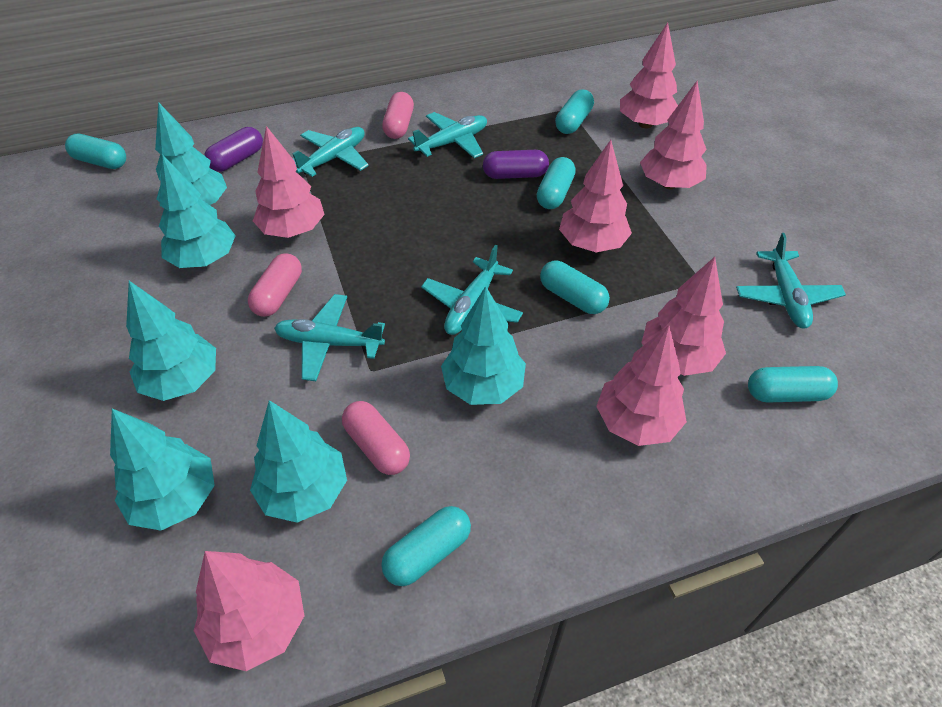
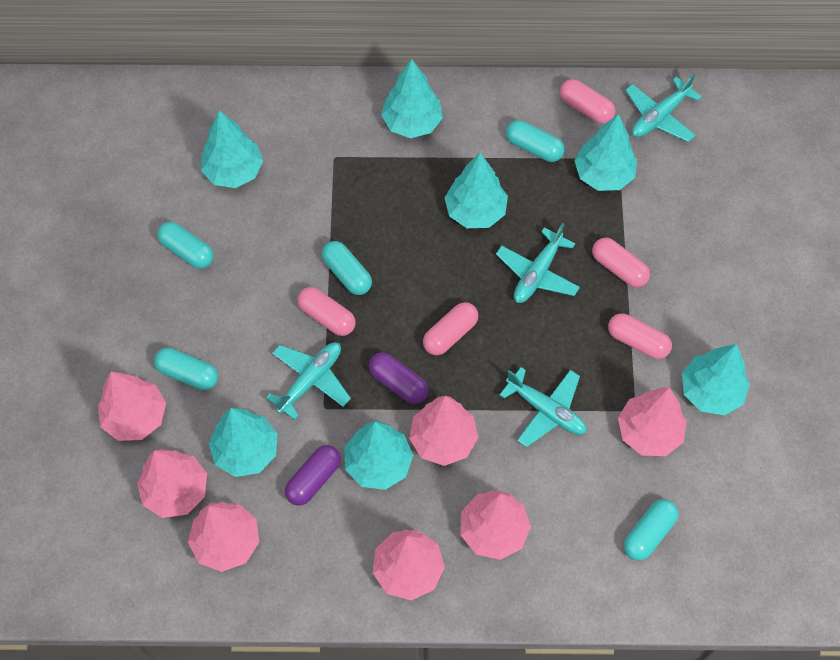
pink capsule: [248,253,302,317] [342,401,410,475] [382,92,414,139] = 3 -> [297,287,356,336] [423,302,478,355] [560,79,615,124] [592,238,650,288] [608,313,672,359] = 5
turquoise capsule: [65,134,126,169] [381,506,471,586] [537,157,576,209] [540,260,610,314] [555,89,594,134] [748,366,838,403] = 6 -> [154,348,218,390] [157,222,214,269] [322,241,372,295] [506,120,565,162] [624,499,678,561] = 5
turquoise plane: [274,294,385,381] [293,127,369,177] [408,112,487,158] [421,245,523,335] [736,233,846,329] = 5 -> [266,342,351,420] [496,223,580,303] [500,367,587,447] [625,74,701,142] = 4
turquoise tree: [110,409,215,531] [126,281,216,401] [155,102,227,205] [159,155,236,268] [250,400,347,523] [441,286,526,405] = 6 -> [201,111,263,188] [209,408,277,477] [345,421,413,490] [381,59,443,138] [444,153,508,228] [575,114,637,191] [682,344,750,415] = 7

